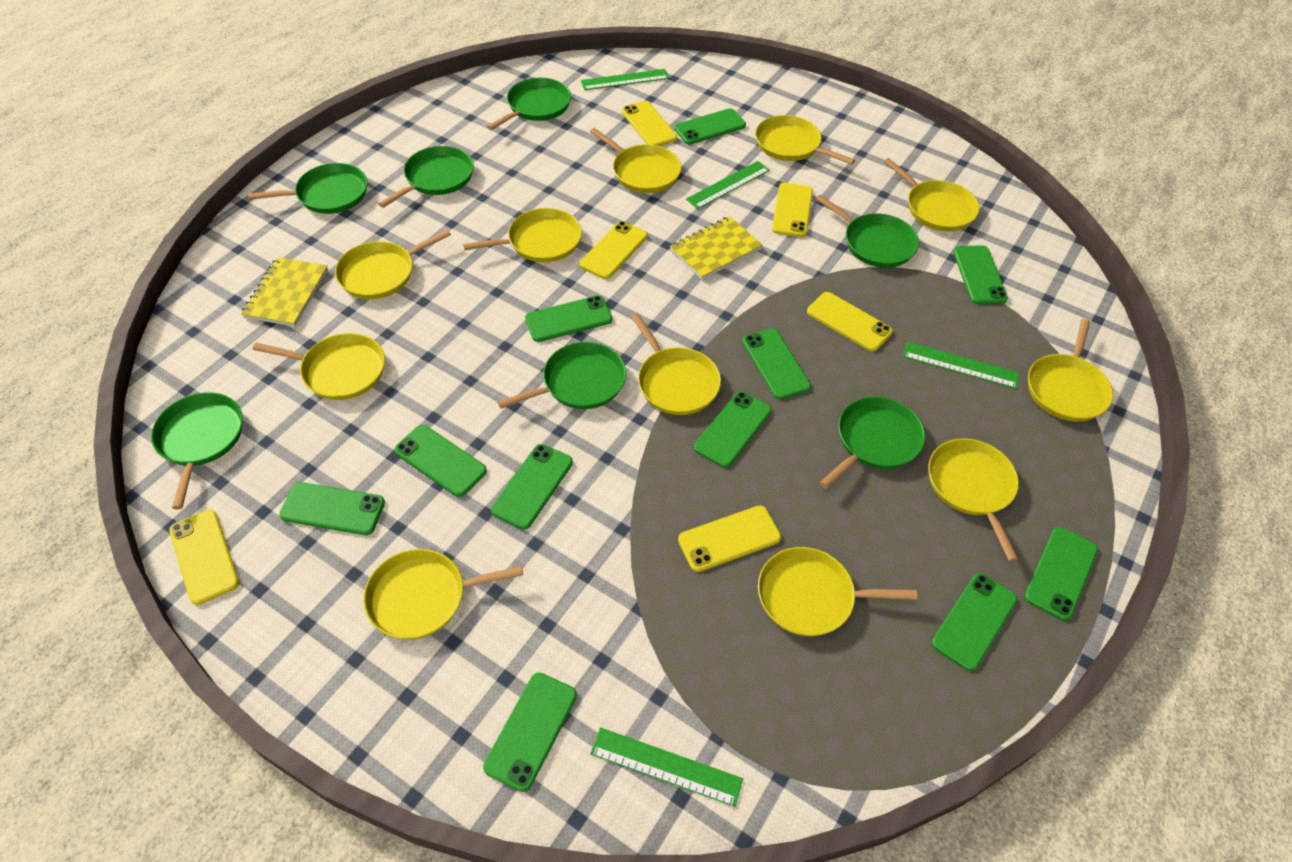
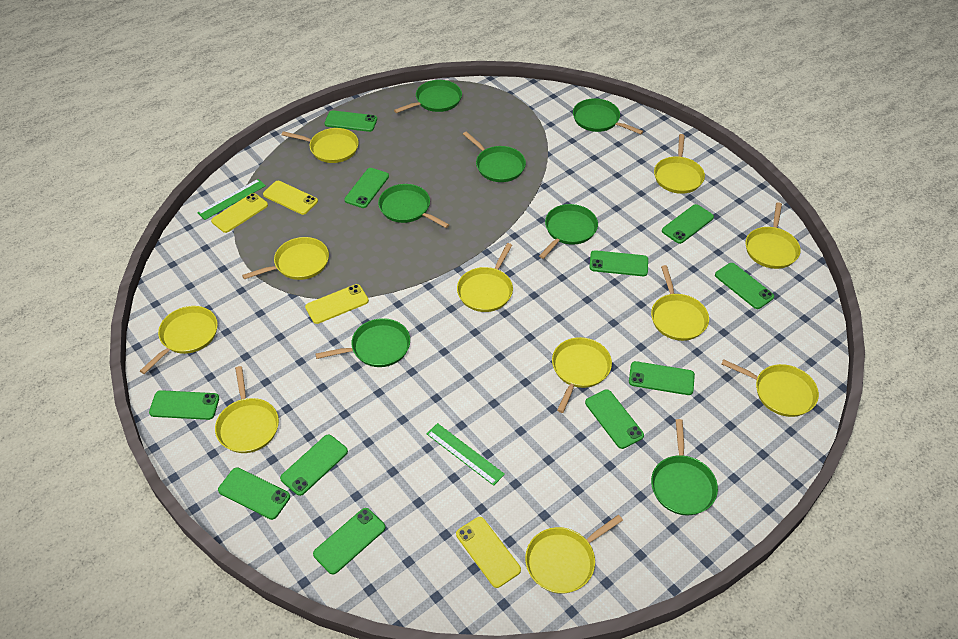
green ruler: [581,69,669,90] [590,727,743,807] [686,161,770,209] [903,342,1020,389] = 4 -> [197,179,266,220] [427,423,505,486] = 2
yellow notebook: [241,257,328,327] [670,216,763,280] = 2 -> none = 0
yellow phone: [169,510,239,605] [580,221,648,279] [622,101,677,146] [678,505,781,572] [772,183,813,237] [807,292,893,352] = 6 -> [211,193,268,233] [263,181,318,215] [305,284,369,324] [456,517,521,588] = 4

